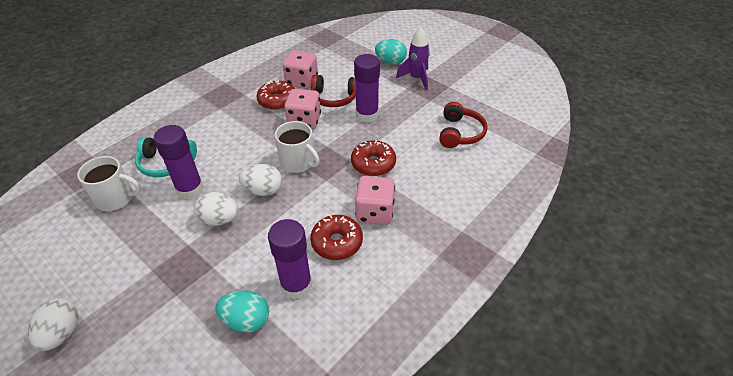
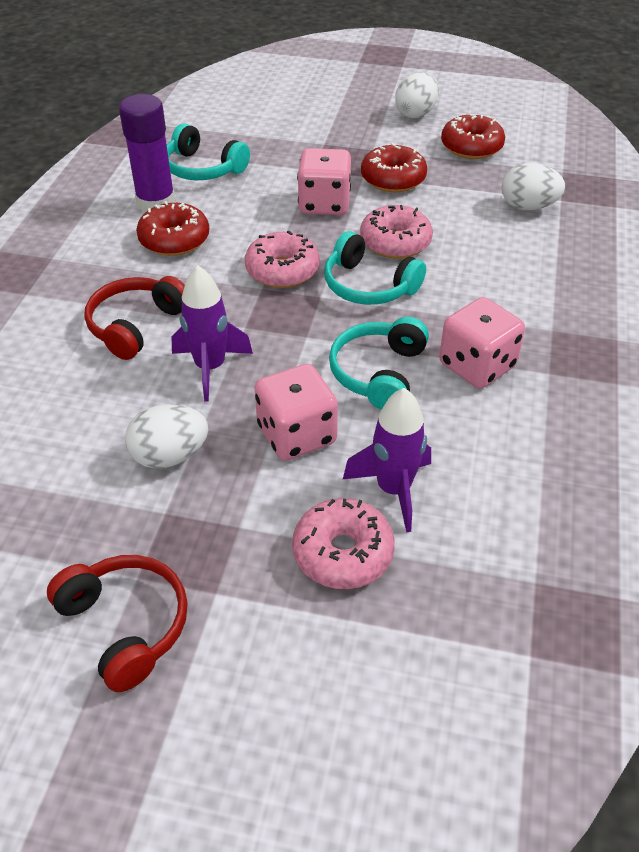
pink donut: none = 0 -> [245,231,320,288] [292,498,395,589] [360,205,433,259] = 3
purple glue stick: [154,125,204,199] [268,219,312,299] [354,54,380,122] = 3 -> [119,94,176,213] = 1
purple rocket: [396,27,430,90] = 1 -> [172,265,253,402] [343,388,431,533] = 2
turquoise egg: [215,291,269,332] [375,39,407,65] = 2 -> none = 0
turquoise headphones: [135,137,197,177] = 1 -> [167,123,250,180] [324,231,426,305] [329,317,429,410] = 3
white mug: [77,156,141,211] [275,121,320,173] = 2 -> none = 0

